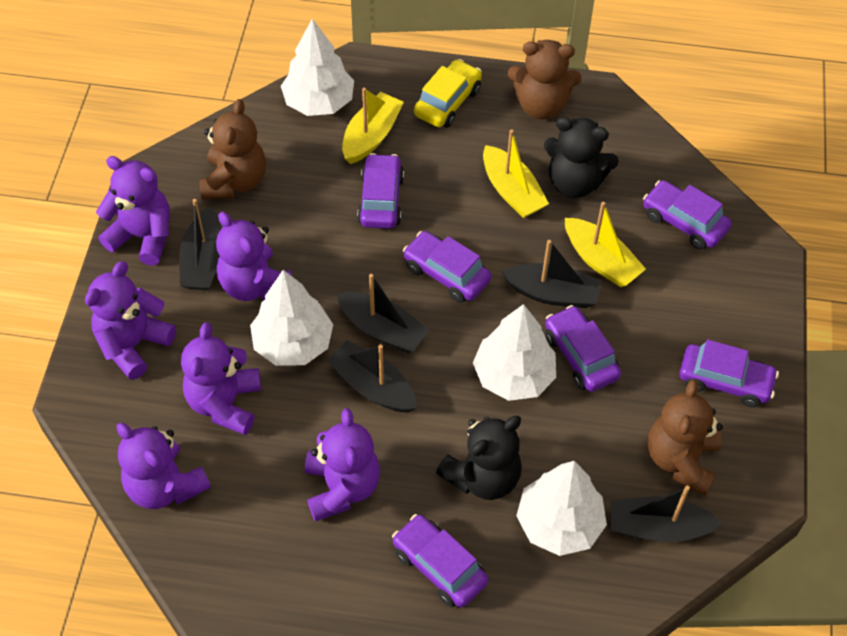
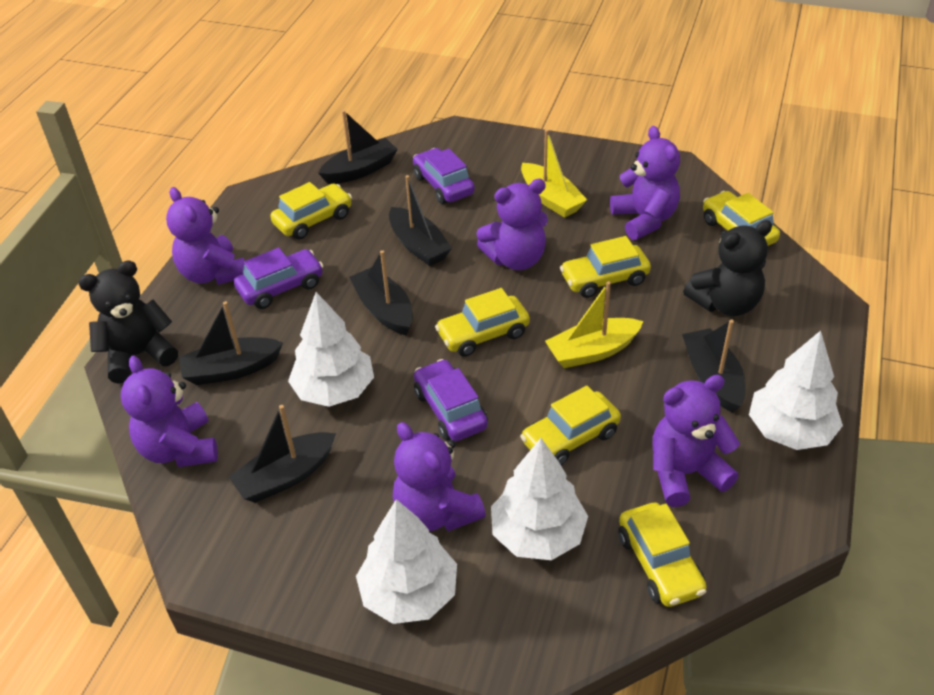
black boat: [179,199,222,290] [327,340,417,413] [336,274,429,353] [501,240,602,308] [611,486,722,542] = 5 -> [179,301,283,385] [229,405,336,503] [318,110,398,184] [349,250,413,335] [389,175,452,266] [682,320,746,413] = 6
brown teddy bear: [199,99,266,200] [508,40,581,119] [648,379,723,496] = 3 -> none = 0
purple car: [357,153,404,229] [392,514,489,608] [403,231,492,303] [545,305,621,392] [643,180,732,250] [679,339,779,407] = 6 -> [234,248,323,309] [413,148,475,204] [414,359,488,441] = 3
yellow boat: [342,88,404,164] [483,129,549,218] [565,201,646,287] = 3 -> [521,129,587,218] [545,281,644,368] = 2
yellow car: [414,59,482,128] = 1 -> [270,182,352,239] [435,288,530,357] [520,386,621,465] [560,236,651,298] [618,502,707,607] [703,191,780,246] = 6

